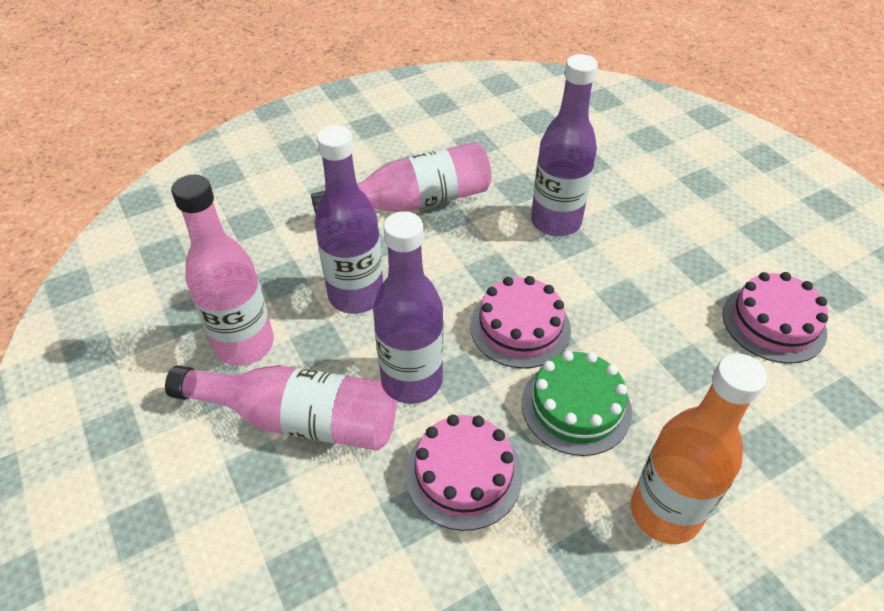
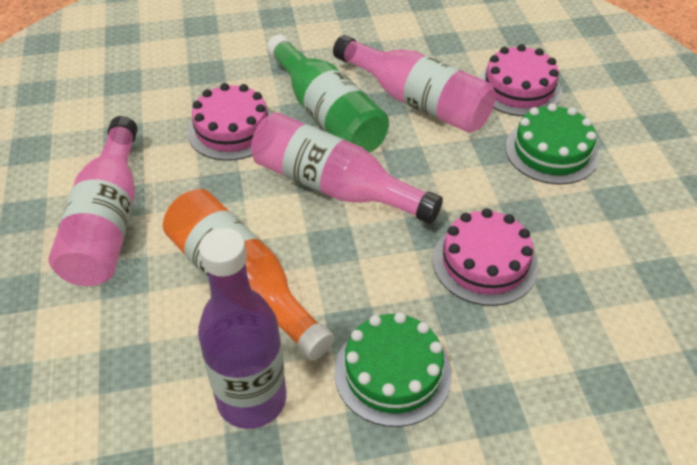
green bottle: none = 0 -> [266,34,389,153] = 1
green cake: [522,351,632,456] = 1 -> [334,312,452,427] [505,103,599,185] = 2
purple bottle: [315,125,383,314] [373,211,444,404] [531,54,598,236] = 3 -> [198,228,286,429] = 1

